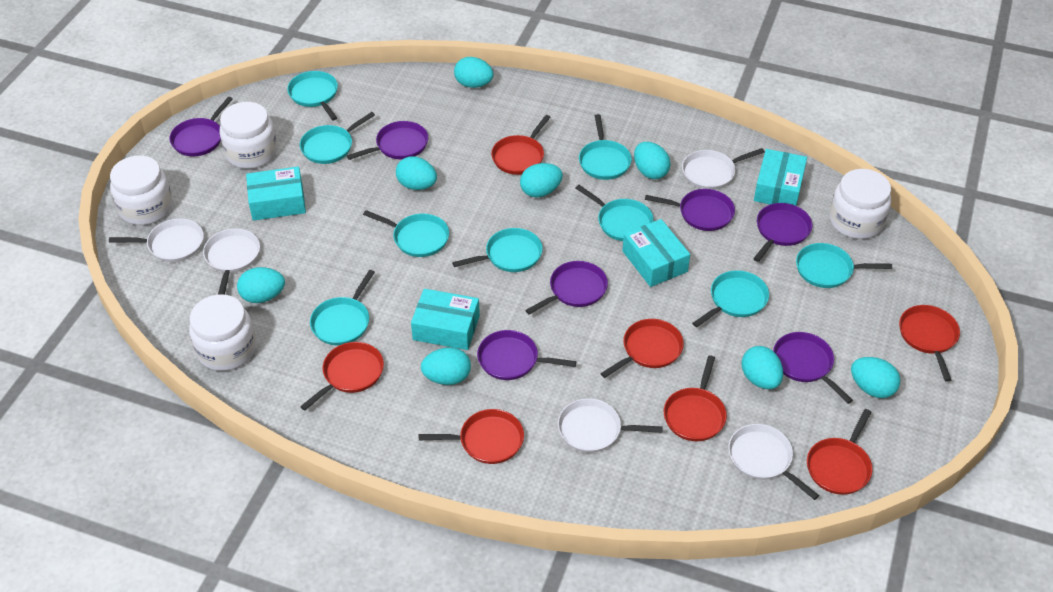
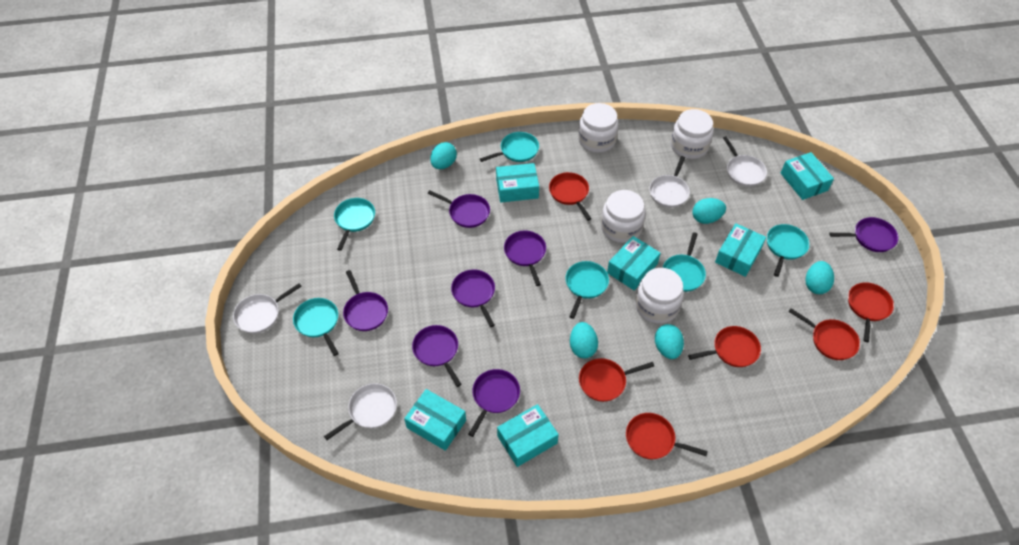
red pan: [300,342,384,411] [419,409,524,464] [491,115,551,175] [600,319,684,378] [664,355,727,441] [807,409,872,495] [899,305,960,382] = 7 -> [549,172,591,221] [579,358,654,402] [626,413,708,459] [688,326,761,367] [788,308,860,360] [848,282,894,342] = 6
turquoise box: [246,166,306,221] [411,289,480,350] [622,219,690,287] [754,149,807,206] = 4 -> [404,389,466,451] [496,163,539,202] [497,404,559,467] [607,236,661,290] [715,223,766,277] [781,152,834,200] = 6
turquoise egg: [237,267,285,303] [396,156,437,190] [421,347,471,385] [454,57,494,88] [520,163,563,198] [634,142,671,179] [742,346,783,389] [851,357,900,398] = 8 -> [430,142,457,169] [570,322,598,359] [655,324,684,359] [692,198,726,224] [806,261,834,294] = 5
turquoise pan: [287,71,338,120] [300,112,375,164] [310,270,375,345] [363,210,449,257] [452,228,543,272] [576,185,654,241] [579,114,632,180] [692,270,769,327] [796,243,892,288] = 9 -> [293,298,339,356] [334,198,375,251] [480,132,539,162] [565,261,609,319] [663,232,706,292] [767,224,810,277] = 6
white pan: [109,218,204,262] [203,228,260,295] [558,398,663,453] [682,148,765,190] [728,424,819,500] = 5 -> [233,283,302,334] [324,383,397,440] [649,156,690,208] [723,136,767,187] = 4

